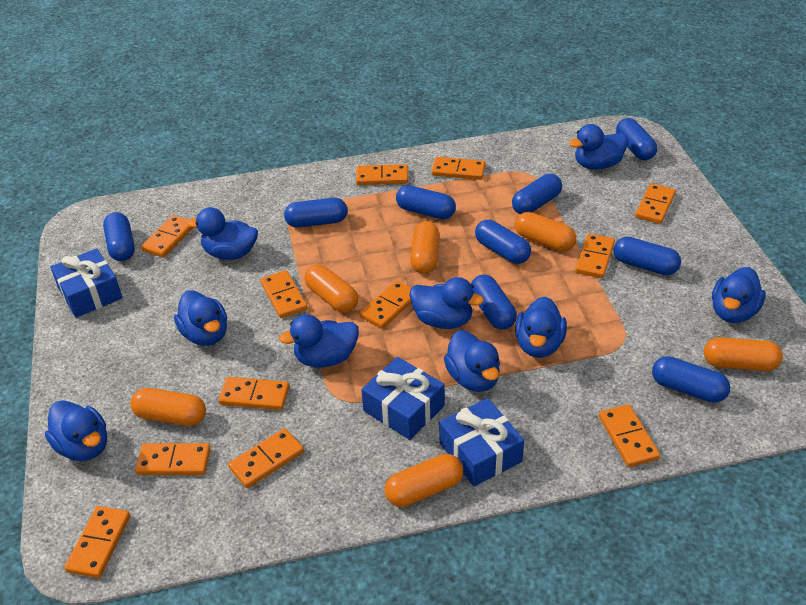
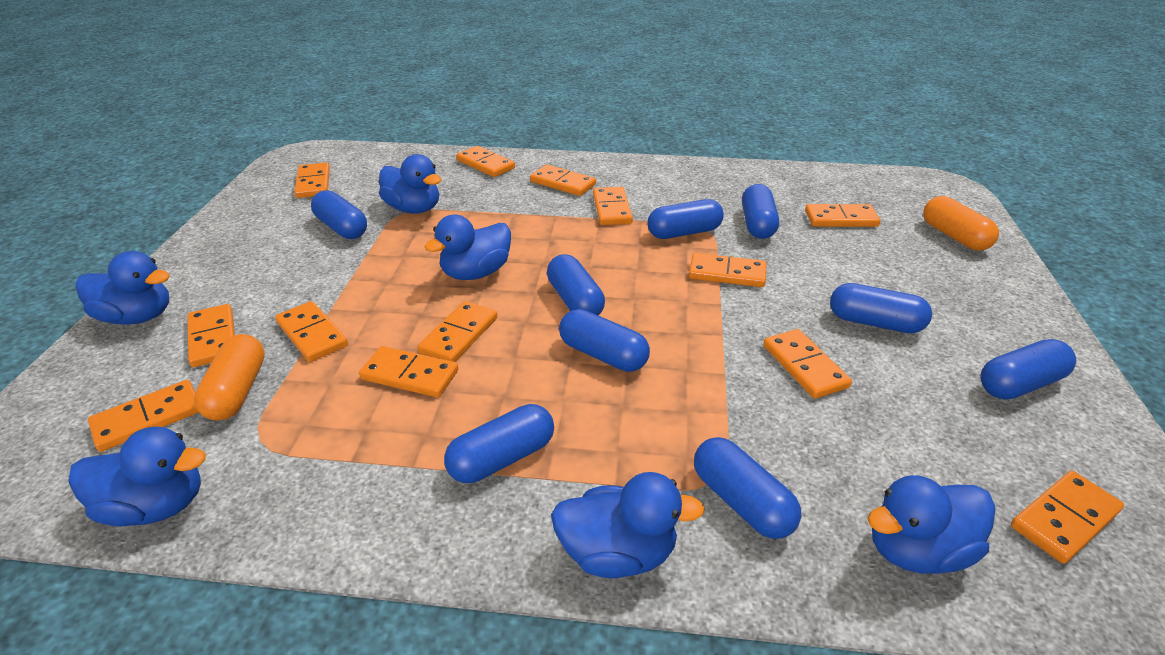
blue duck: [45,400,107,461] [174,290,227,346] [187,207,258,260] [279,315,359,368] [409,277,484,329] [444,330,500,392] [515,296,567,358] [569,124,628,170] [712,267,766,323] = 9 -> [68,427,206,526] [76,251,170,325] [379,154,441,214] [424,215,511,280] [551,472,705,578] [867,475,995,574] = 6
blue gift: [50,248,122,318] [361,357,445,440] [439,398,524,487] = 3 -> none = 0
orange capsule: [131,388,206,426] [304,265,358,312] [385,454,463,507] [410,221,439,274] [515,212,576,252] [704,337,783,371] = 6 -> [194,334,265,420] [923,196,999,251] = 2
orange domino: [64,506,130,578] [135,443,211,475] [141,215,193,257] [218,377,290,410] [228,428,304,488] [260,270,307,318] [356,164,408,185] [360,280,411,329] [431,157,486,180] [575,233,615,278] [599,404,660,467] [635,183,676,224] = 12 -> [88,380,199,452] [187,304,235,367] [275,301,348,362] [294,162,330,198] [359,346,458,398] [418,301,497,362] [456,146,515,177] [530,165,596,196] [593,187,633,225] [689,253,767,287] [763,329,852,399] [805,204,880,227] [1011,471,1124,564] = 13

